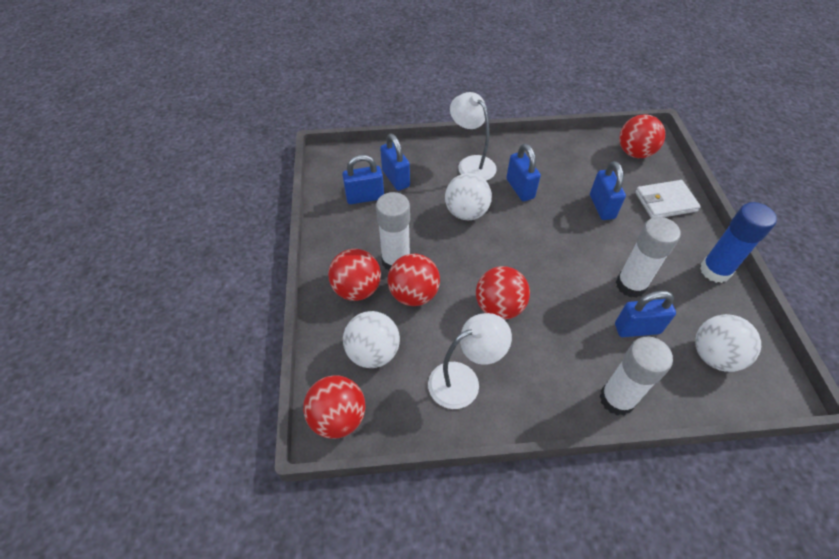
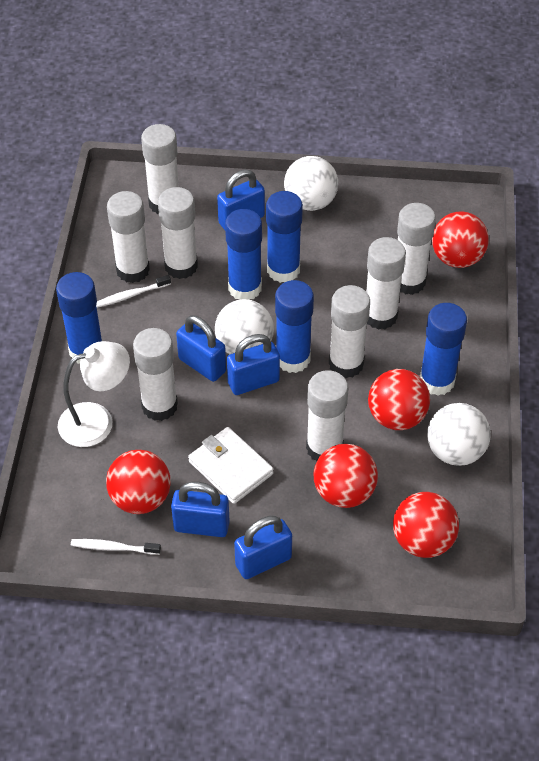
blue glue stick: [700,202,777,283] = 1 -> [56,272,103,364] [225,209,262,300] [266,191,303,283] [275,280,314,373] [420,303,467,396] = 5
white glue stick: [376,192,410,271] [600,337,673,416] [616,217,681,298] = 3 -> [107,191,150,283] [133,328,178,421] [141,124,179,214] [158,187,198,279] [306,370,348,461] [329,285,370,378] [366,237,406,330] [397,203,436,295] = 8
white lamp: [428,313,512,409] [450,92,497,181] = 2 -> [58,341,130,447] = 1
white toothbrush: none = 0 -> [71,539,161,555] [96,275,171,308] = 2

